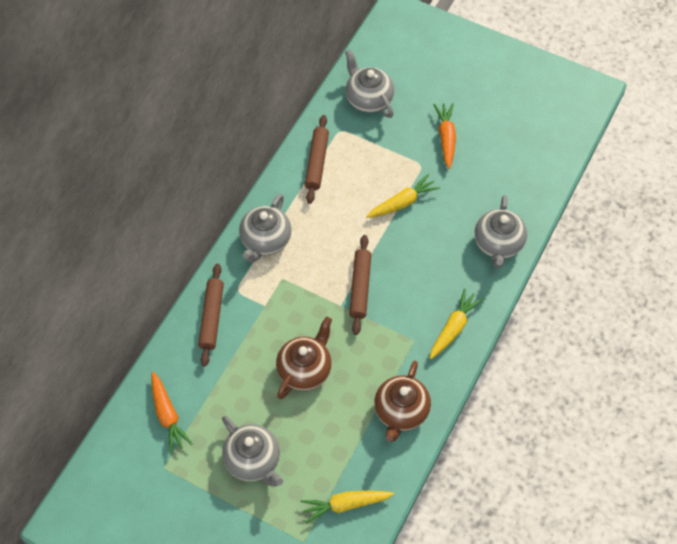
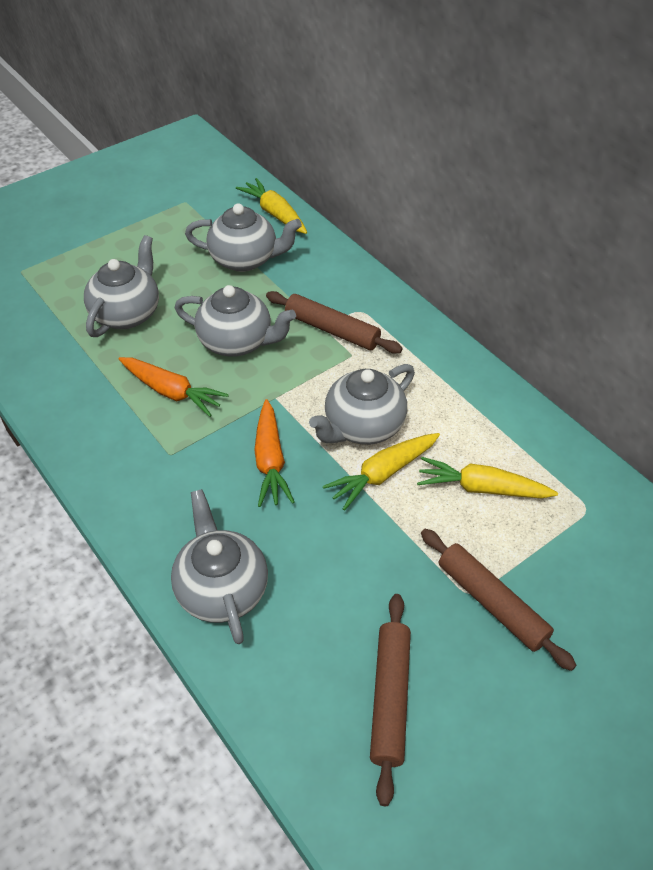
brown teapot: [276,317,332,399] [374,361,431,442] = 2 -> none = 0
grey teapot: [222,415,283,487] [239,194,292,263] [345,50,394,118] [475,195,527,268] = 4 -> [84,235,159,337] [171,489,268,644] [175,285,296,357] [185,203,302,272] [309,364,415,445] = 5

